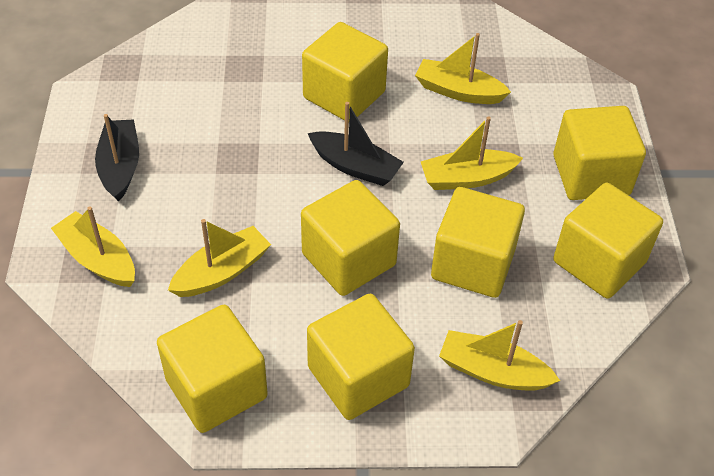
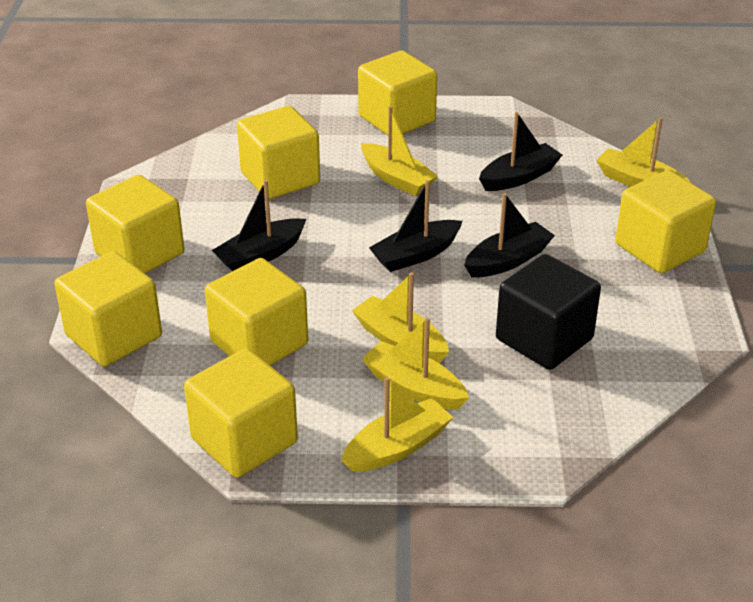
black boat: [95,114,139,202] [308,102,404,186] = 2 -> [212,180,306,271] [369,180,463,272] [464,193,555,278] [479,112,562,191] = 4
black cube: none = 0 -> [496,254,601,370] = 1

